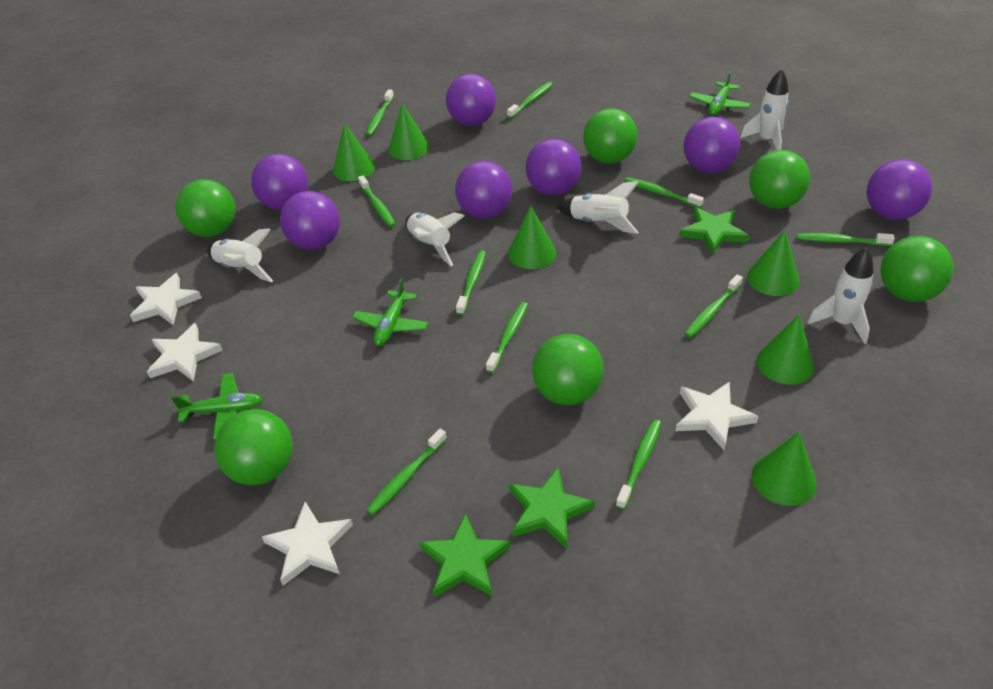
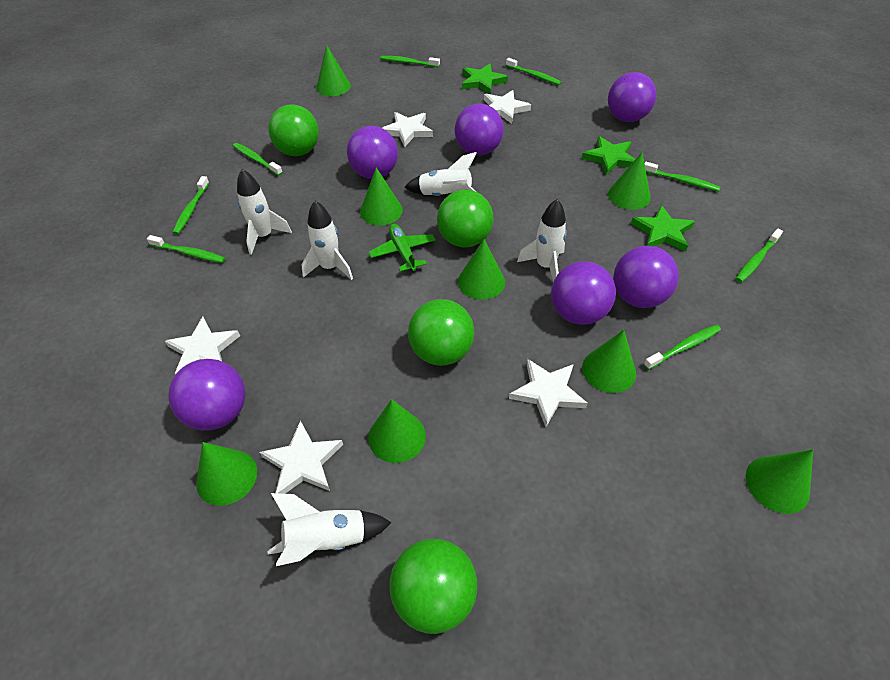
green ball: [175,179,235,237] [214,409,293,485] [532,334,604,405] [583,108,638,164] [749,150,810,209] [880,236,954,302] = 6 -> [268,104,319,156] [389,539,477,634] [408,299,475,366] [437,190,493,248] = 4
green cone: [333,123,375,181] [388,103,430,160] [508,206,556,269] [747,230,799,296] [752,432,817,506] [756,315,814,384] = 6 -> [196,442,257,506] [316,45,351,96] [360,168,403,226] [368,399,426,463] [458,239,505,300] [582,330,636,393] [608,152,651,210] [745,450,813,514] = 8
green plane: [171,373,263,439] [352,279,428,346] [689,71,751,116] = 3 -> [369,224,436,272] = 1
green toothbrush: [358,175,396,227] [366,89,394,136] [366,429,447,515] [456,250,486,315] [486,302,528,373] [507,82,553,119] [616,419,661,509] [624,177,704,208] [684,274,743,338] [797,233,895,246] = 10 -> [147,235,226,263] [173,176,209,235] [233,143,283,176] [380,56,440,67] [506,58,562,85] [644,325,721,370] [645,162,720,192] [736,229,783,282] = 8
purple ball: [251,154,308,210] [280,191,340,250] [446,74,496,126] [455,161,512,219] [526,139,581,196] [684,117,740,173] [866,159,932,220] = 7 -> [168,359,245,431] [347,126,398,179] [455,103,504,155] [551,261,616,325] [608,72,656,122] [613,246,679,308] = 6
white star: [130,273,202,325] [147,323,223,382] [262,502,353,586] [676,382,759,450] = 4 -> [165,317,240,374] [259,421,343,494] [382,112,433,147] [484,90,531,124] [509,359,588,427] = 5

